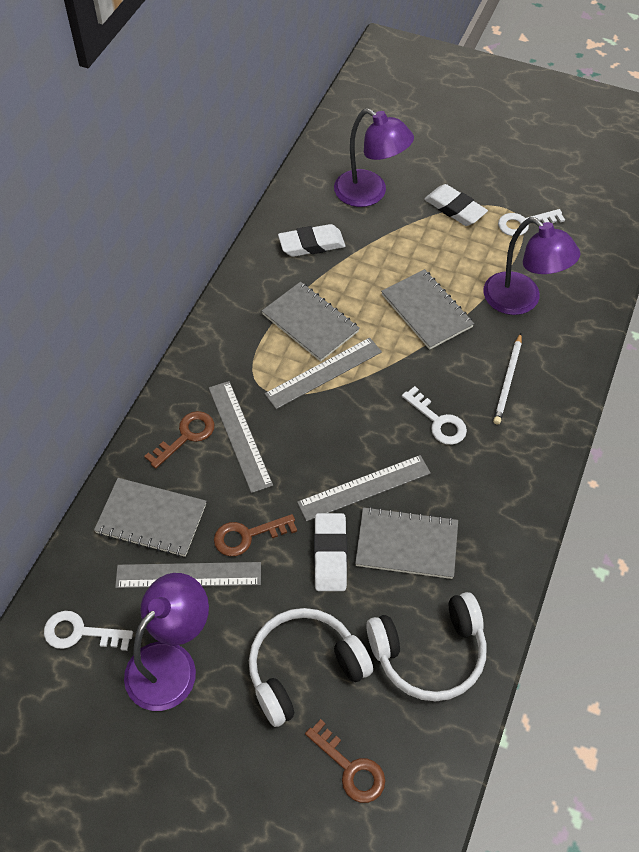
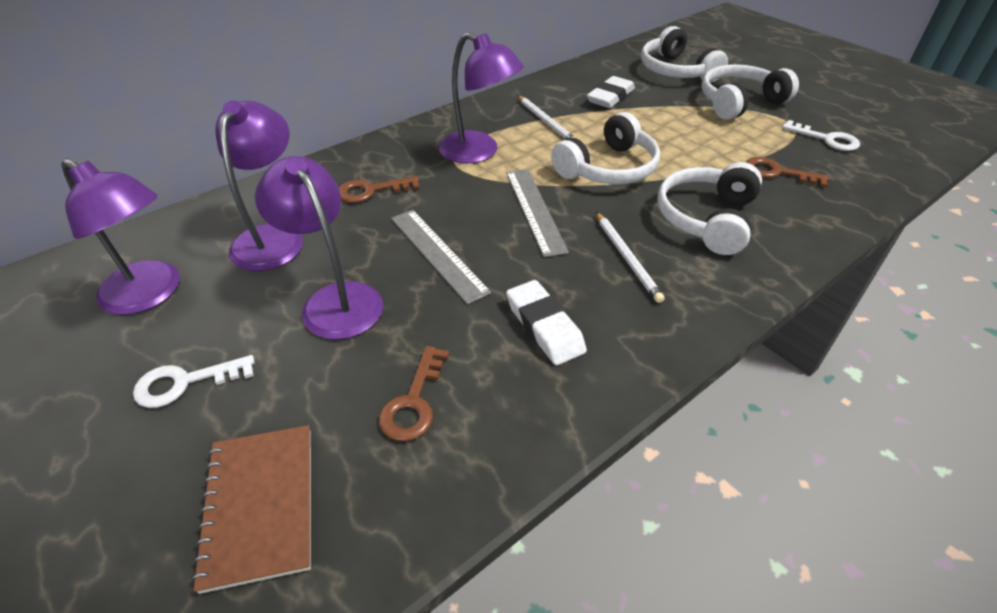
brown notebook: none = 0 -> [191,425,311,594] = 1
grey notebook: [94,478,206,557] [262,282,360,362] [355,507,458,579] [381,269,474,350] = 4 -> none = 0
grey ruler: [115,562,261,588] [209,381,273,493] [265,338,382,409] [297,455,431,521] = 4 -> [391,210,491,305] [506,169,569,257] = 2
purple lamp: [124,573,209,711] [334,108,414,207] [483,217,581,315] = 3 -> [61,158,180,315] [215,100,303,271] [255,156,383,340] [439,32,524,163] = 4
white eraser: [278,224,346,257] [314,513,347,591] [424,184,488,226] = 3 -> [506,280,587,365] [587,76,635,108] = 2
white headphones: [249,608,373,727] [367,592,487,701] = 2 -> [551,112,660,184] [641,26,728,83] [657,162,762,255] [701,64,799,120] = 4
white key: [44,611,133,651] [402,386,467,445] [498,209,565,236] = 3 -> [133,355,255,408] [782,120,860,151] = 2
white pencil: [493,333,522,425] = 1 -> [518,96,575,139] [596,212,665,303] = 2

